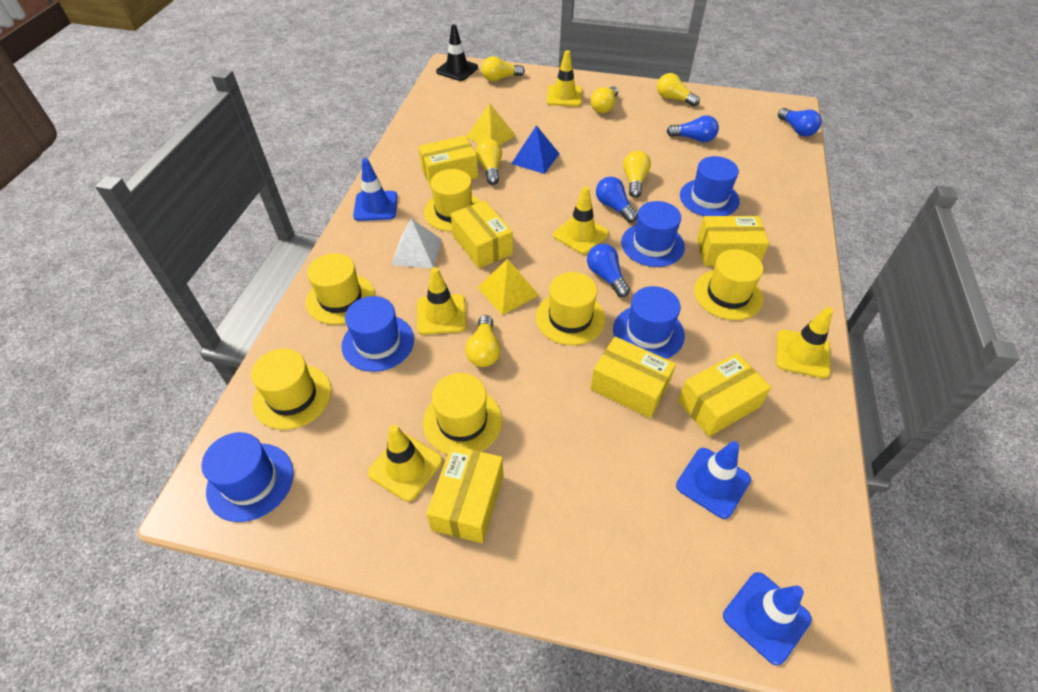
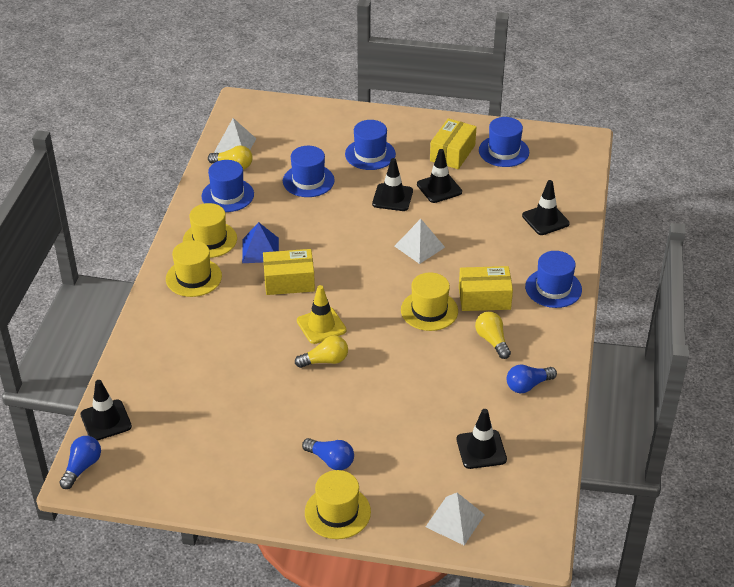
black traffic cone: [436,25,478,81] = 1 -> [80,380,132,441] [372,158,413,211] [417,149,462,203] [457,409,507,469] [522,180,570,235] = 5
blue light bulb: [587,244,630,297] [596,176,638,223] [667,115,719,142] [778,108,822,136] = 4 -> [59,436,101,489] [302,438,354,470] [507,364,557,393] = 3
blue traffic cone: [353,158,398,221] [676,441,751,519] [723,572,812,665] = 3 -> none = 0
white pyramid: [392,219,442,268] = 1 -> [214,118,256,153] [395,219,445,264] [426,493,485,545] = 3
yellow box: [418,136,478,187] [426,445,503,543] [451,200,513,268] [590,337,676,418] [678,353,771,437] [697,216,769,266] = 6 -> [263,249,315,295] [430,118,476,169] [459,266,513,311] = 3
yellow hat: [251,349,331,430] [306,253,375,324] [423,373,502,455] [424,169,481,232] [536,272,605,345] [694,249,763,320] = 6 -> [166,240,222,297] [183,203,237,258] [305,470,371,539] [401,272,458,331] = 4
yellow light bulb: [465,315,501,367] [476,139,502,185] [481,56,525,82] [591,86,618,113] [623,151,651,198] [657,73,700,107] = 6 -> [208,146,252,170] [295,336,348,368] [475,312,511,359] = 3
yellow pyramid: [466,103,516,145] [478,258,539,315] = 2 -> none = 0
yellow traffic cone: [368,425,443,502] [417,267,467,335] [547,50,582,107] [553,187,609,254] [776,307,833,379] = 5 -> [297,285,347,344] = 1

